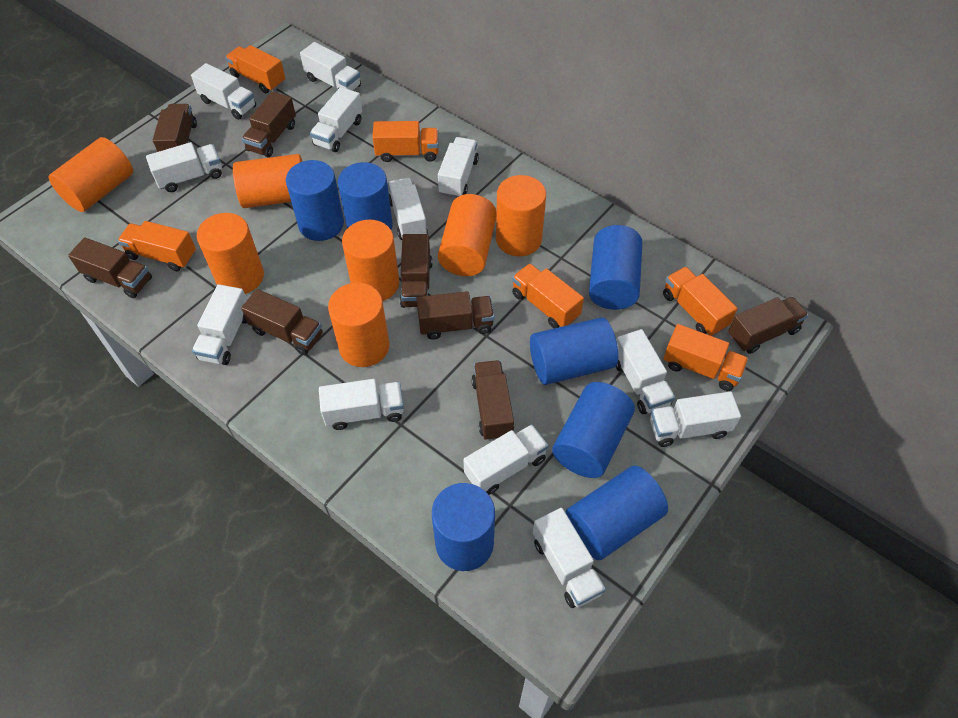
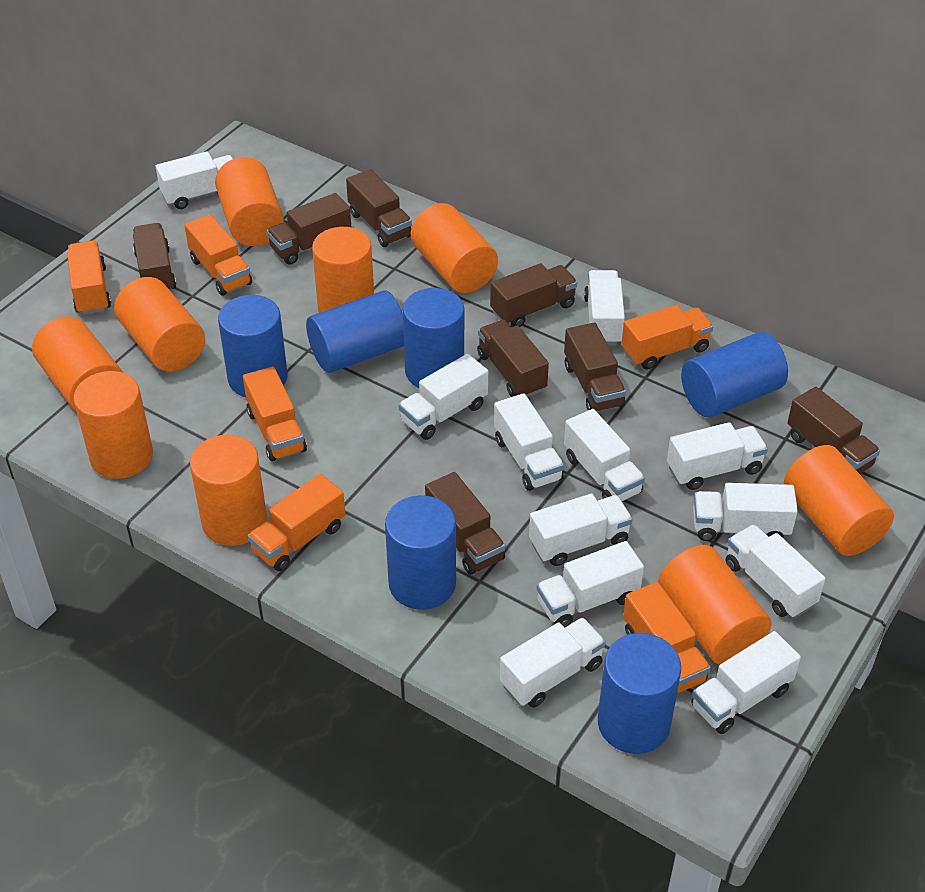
blue cylinder: [286,160,344,241] [338,162,393,230] [432,483,495,571] [530,317,618,385] [552,382,635,478] [565,466,668,560] [589,225,642,310] = 7 -> [218,295,288,397] [306,290,404,373] [385,495,456,610] [403,288,464,388] [598,633,681,754] [681,332,788,418] = 6
orange cylinder: [48,137,133,212] [197,213,264,294] [233,154,303,208] [328,283,390,367] [342,220,399,301] [438,194,496,276] [496,175,546,256] = 7 -> [32,317,123,411] [73,371,153,479] [114,277,205,372] [190,435,267,546] [215,157,284,246] [312,227,374,313] [411,203,498,293] [658,545,771,664] [784,445,894,556] = 9

